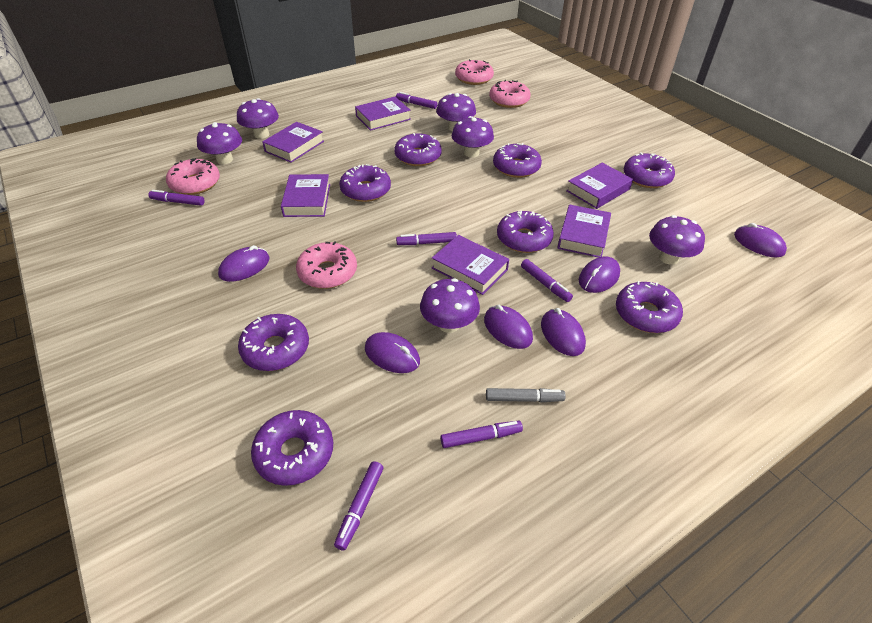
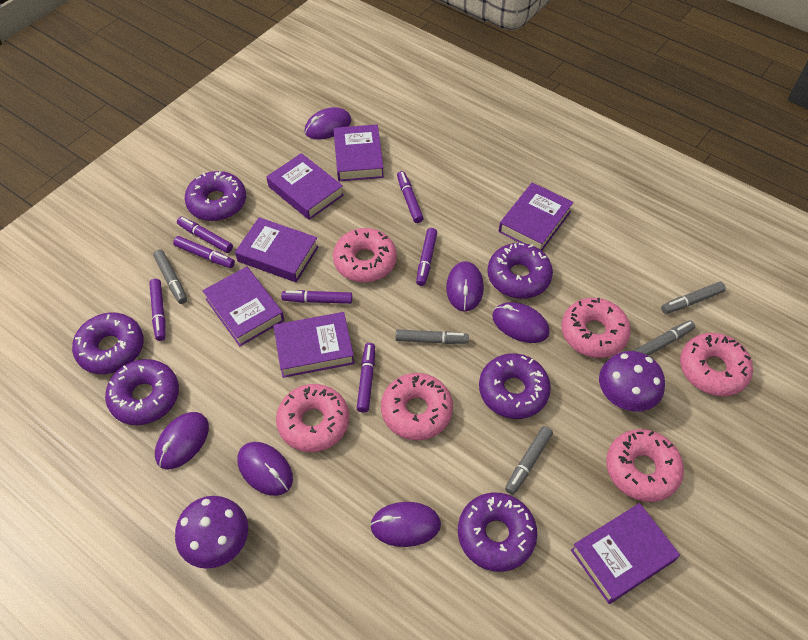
grey marker: [486,388,566,402] = 1 -> [153,249,187,304] [396,329,469,344] [505,426,553,495] [633,321,695,356] [661,282,726,314] = 5
pink donut: [166,158,220,195] [296,241,357,289] [455,59,494,85] [489,80,531,108] = 4 -> [276,384,349,452] [333,228,397,283] [381,373,453,440] [561,298,631,358] [606,429,684,502] [680,333,753,396] = 6
purple book: [262,122,324,163] [281,174,330,217] [355,97,411,131] [432,235,509,295] [557,205,611,258] [566,163,633,209] = 6 -> [202,267,284,346] [235,217,319,282] [266,153,344,220] [273,312,354,378] [333,124,384,181] [499,182,574,251] [571,503,680,604] = 7
purple donut: [238,314,309,371] [251,410,333,486] [339,164,391,202] [394,133,442,166] [493,143,542,178] [497,210,554,253] [616,281,683,333] [624,152,675,188] = 8 -> [72,313,144,374] [105,359,179,425] [185,171,246,221] [458,493,537,572] [479,353,551,419] [488,243,553,299] = 6
purple marker: [148,190,204,206] [334,461,384,551] [396,92,437,109] [396,232,457,245] [441,421,523,448] [521,259,573,302] = 6 -> [149,279,166,341] [173,236,235,268] [177,216,233,253] [281,290,352,304] [357,343,375,413] [397,171,424,223] [416,228,437,286] = 7
purple mushroom: [197,122,242,164] [237,98,279,139] [420,278,480,333] [436,93,476,131] [452,116,494,158] [649,215,705,265] = 6 -> [175,496,248,569] [599,351,665,412] = 2

